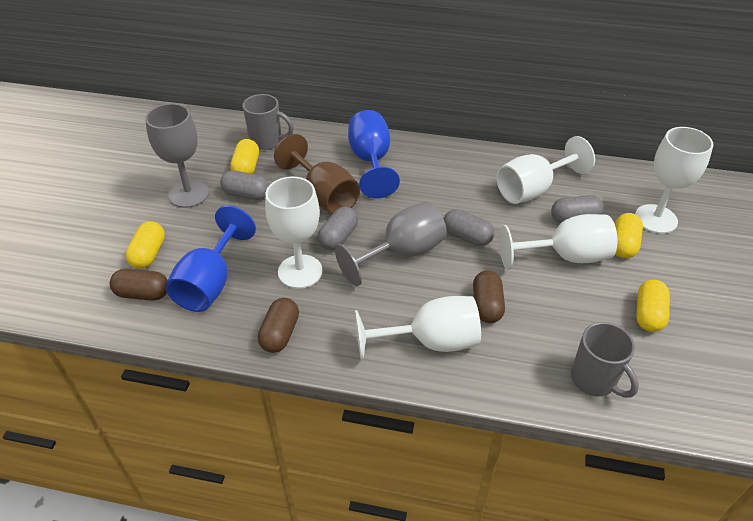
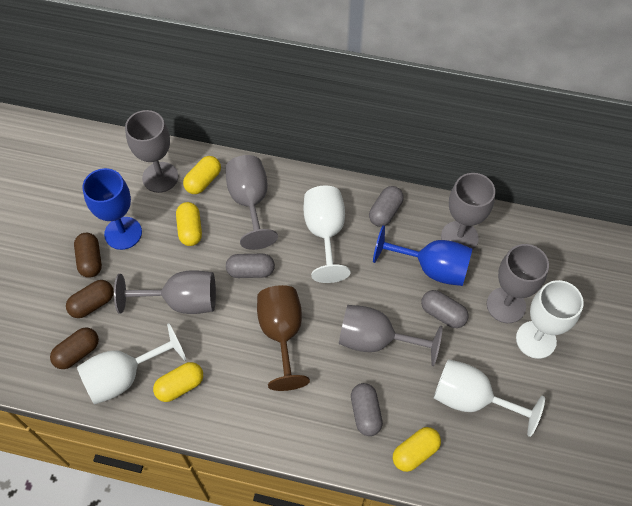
grey goblet: [145,103,209,208] [335,202,447,286] = 2 -> [114,270,216,314] [125,110,178,193] [226,155,278,250] [339,305,443,366] [441,173,495,250] [487,244,549,323] = 6
grey mug: [242,94,294,150] [571,322,639,398] = 2 -> none = 0
white goblet: [265,176,322,289] [355,296,481,361] [497,136,595,204] [499,214,618,270] [635,127,713,234] = 5 -> [77,323,186,405] [304,186,351,283] [434,359,545,437] [516,280,584,359] = 4

